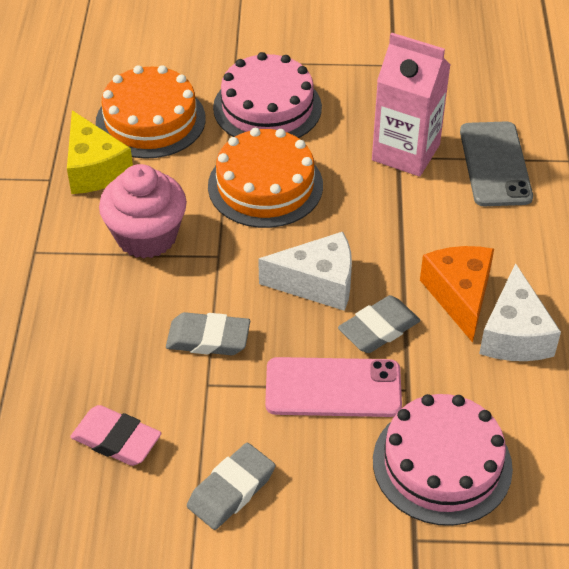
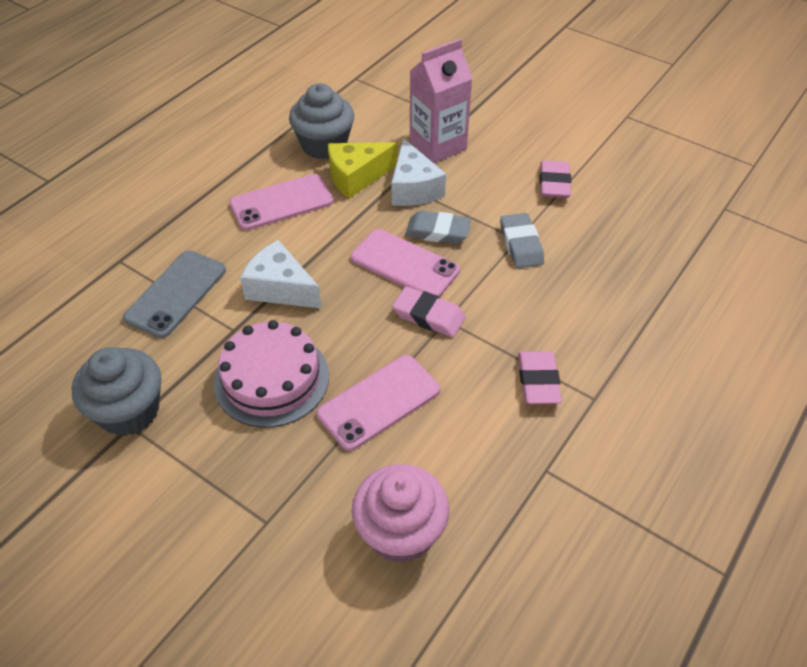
grey cupcake: none = 0 -> [72,347,162,436] [289,83,354,160] = 2
grey eraser: [166,312,250,355] [187,443,275,530] [338,295,420,353] = 3 -> [405,211,471,244] [500,213,544,268] = 2
orange cake: [96,65,206,159] [208,128,323,228] = 2 -> none = 0
orange cheese: [420,246,494,343] = 1 -> none = 0
pink cake: [213,52,322,138] [373,394,513,526] = 2 -> [214,320,329,428] = 1
pink eraser: [70,405,161,466] = 1 -> [392,287,466,337] [518,351,562,404] [540,161,571,198] = 3
pink phone: [265,357,402,417] = 1 -> [229,174,334,230] [317,355,440,451] [351,229,460,297] = 3

